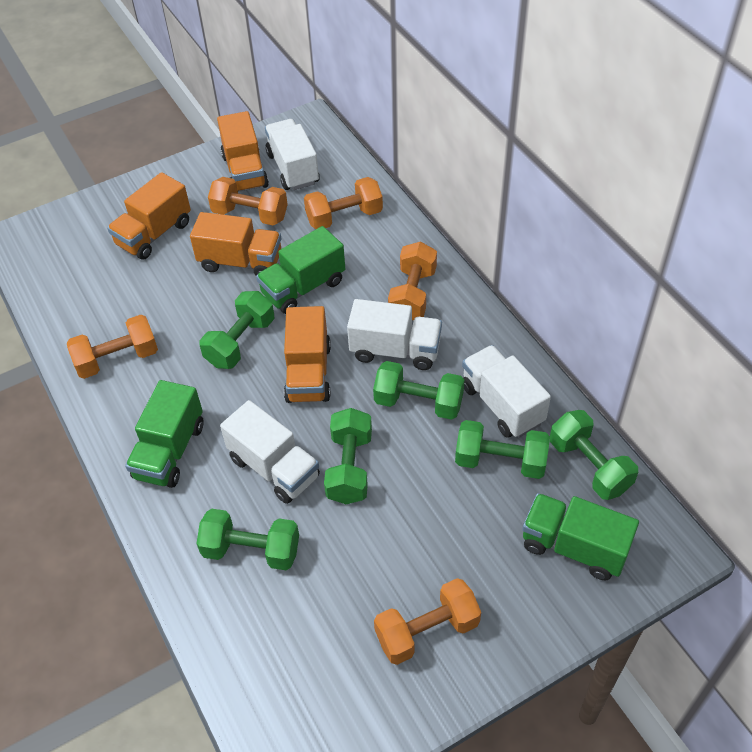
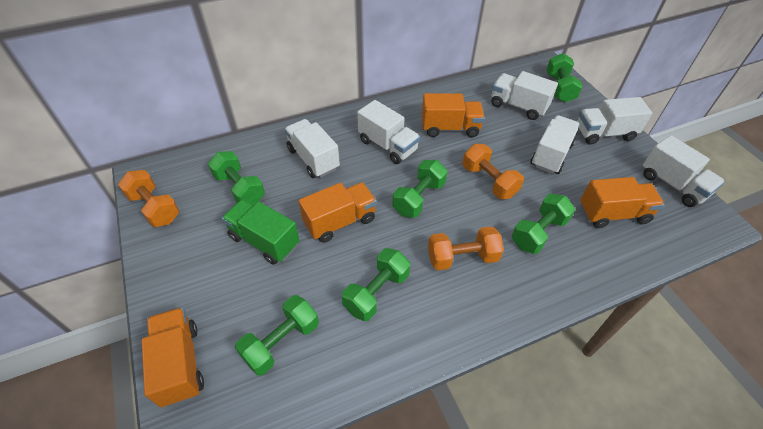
green truck: [125,380,204,488] [256,226,345,314] [522,493,639,580] = 3 -> [222,199,299,265] = 1
orange dumbbell: [67,315,158,379] [208,177,288,226] [304,177,383,229] [374,578,481,665] [388,241,437,320] = 5 -> [118,170,179,227] [428,226,504,270] [463,144,524,199] = 3
white truck: [220,400,320,504] [265,119,320,190] [347,299,442,370] [462,345,551,438] = 4 -> [285,119,340,178] [357,100,420,164] [491,71,558,120] [530,115,580,174] [577,97,652,145] [643,135,725,207] = 6

